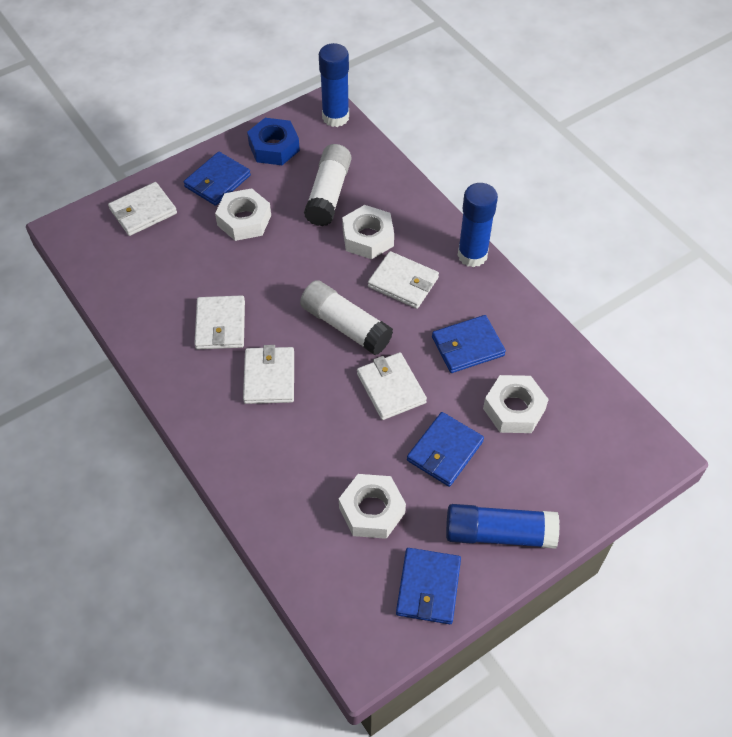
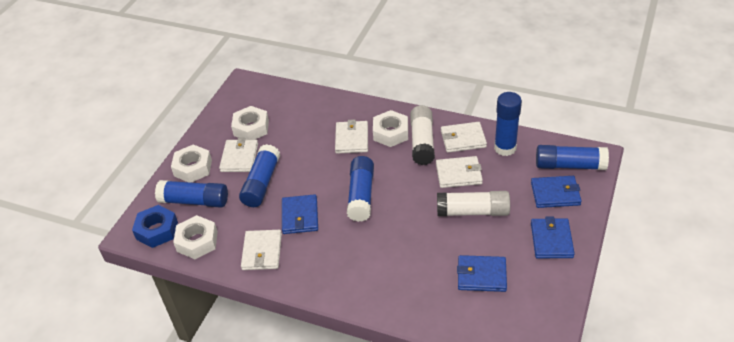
blue glue stick: [319,43,349,127] [446,504,560,549] [458,183,498,267] = 3 -> [155,180,228,208] [239,144,280,207] [347,156,374,222] [494,92,522,156] [536,145,609,170] = 5

